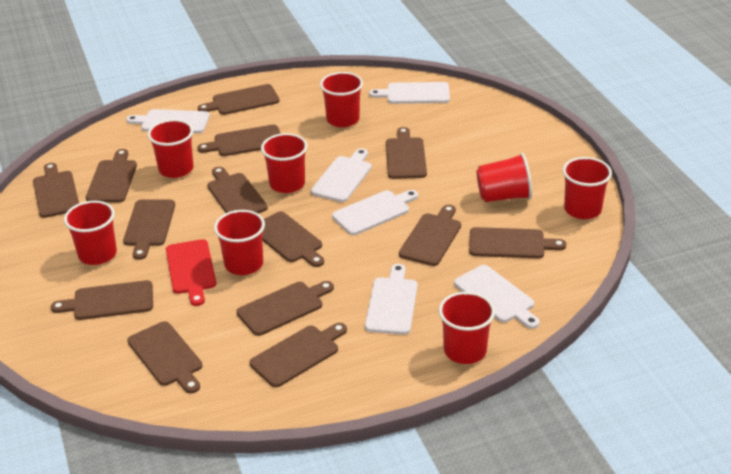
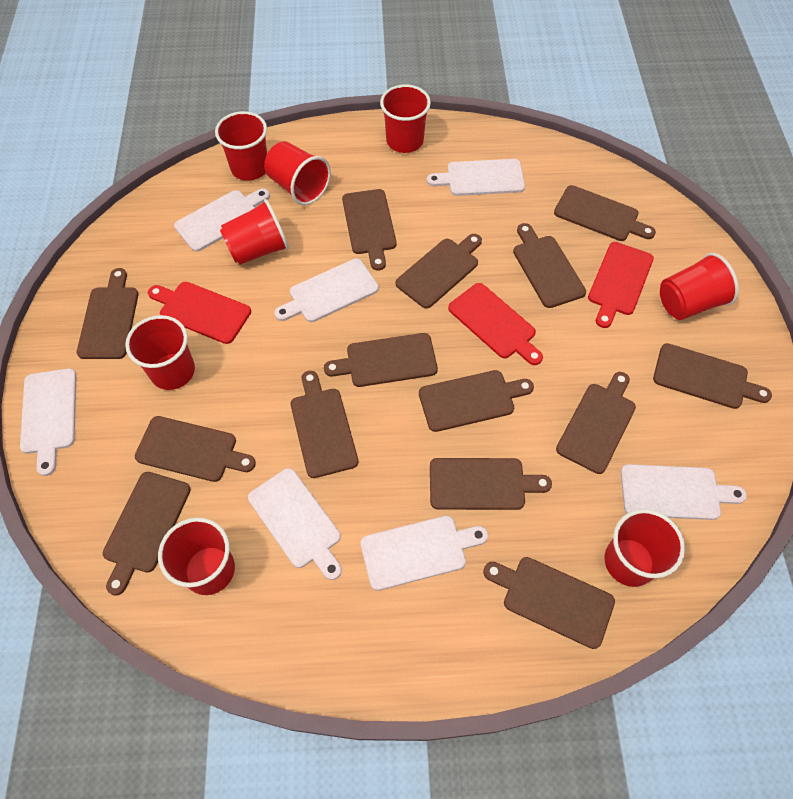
red cutting board: [166,239,216,306] = 1 -> [148,282,251,344] [448,283,543,365] [588,242,654,328] = 3
white cutting board: [126,109,210,133] [311,148,372,202] [332,190,418,235] [365,264,418,335] [369,82,450,104] [454,265,540,329] = 6 -> [20,368,77,476] [174,188,270,252] [248,468,342,580] [274,258,379,322] [361,516,488,591] [427,159,525,196] [621,464,747,520] = 7

